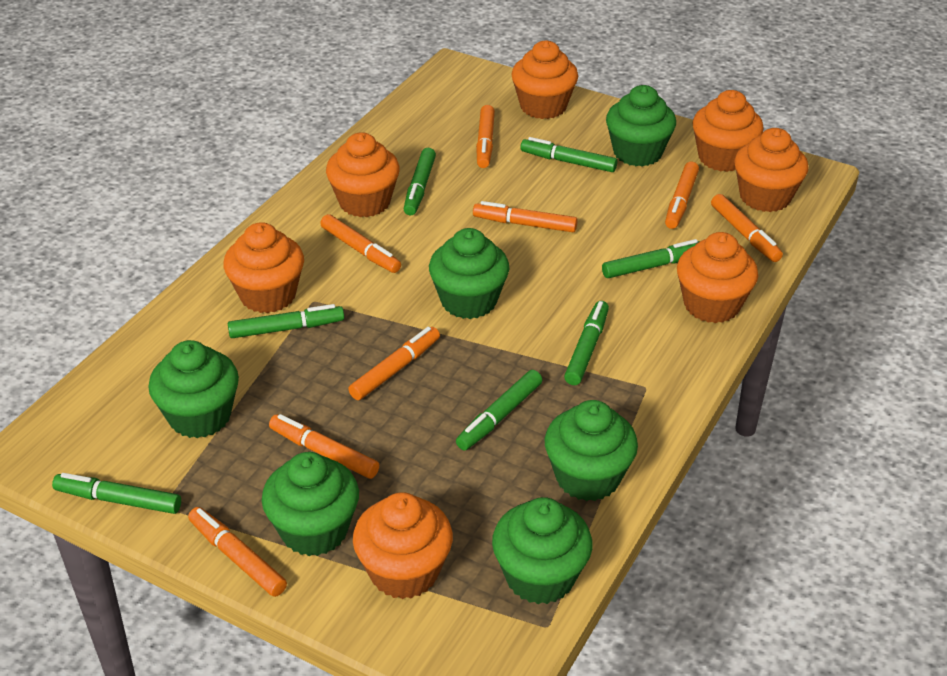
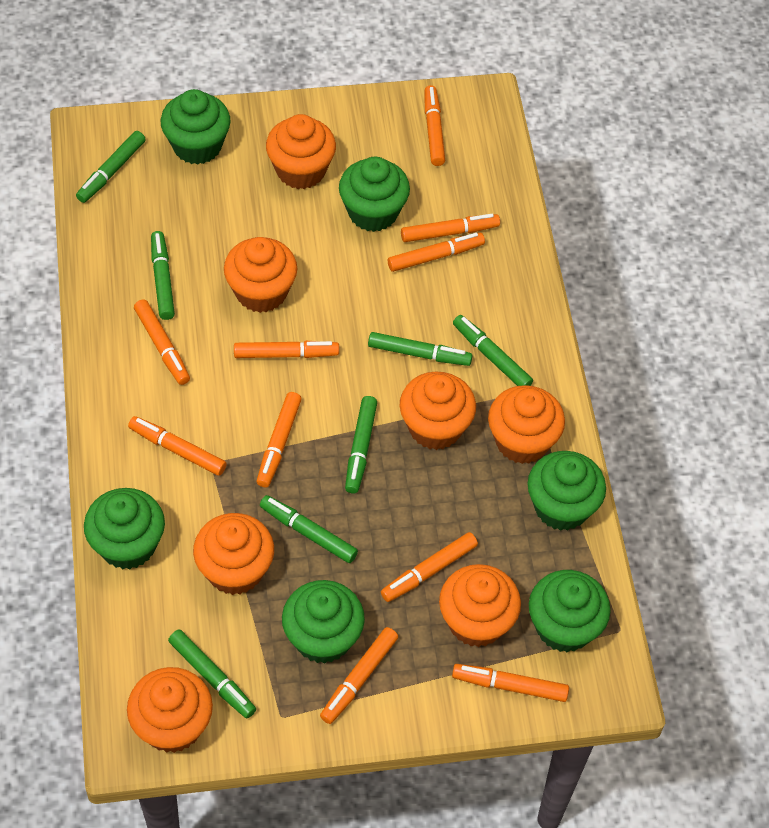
orange marker: [188,507,287,597] [269,414,379,479] [320,214,401,273] [348,327,440,400] [473,201,578,232] [476,105,495,168] [665,162,699,229] [711,194,783,262] = 8 -> [128,416,227,476] [134,300,190,385] [234,341,339,358] [256,392,302,488] [320,627,398,724] [381,532,478,602] [388,233,485,272] [401,214,500,242] [424,85,445,166] [452,664,569,702] = 10

